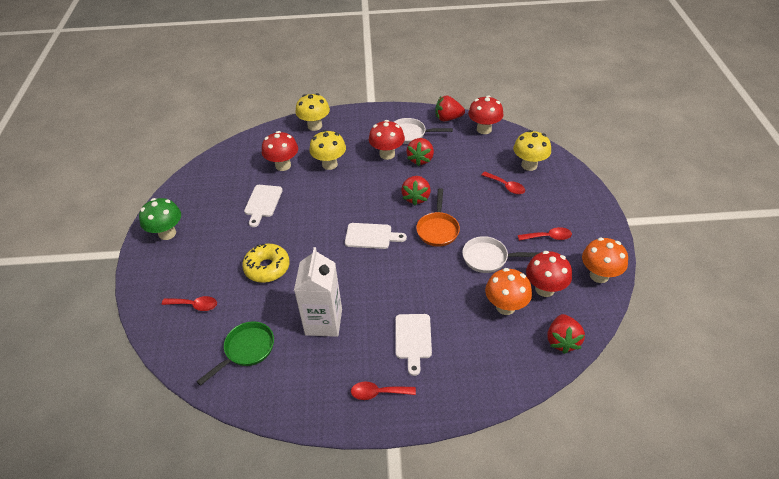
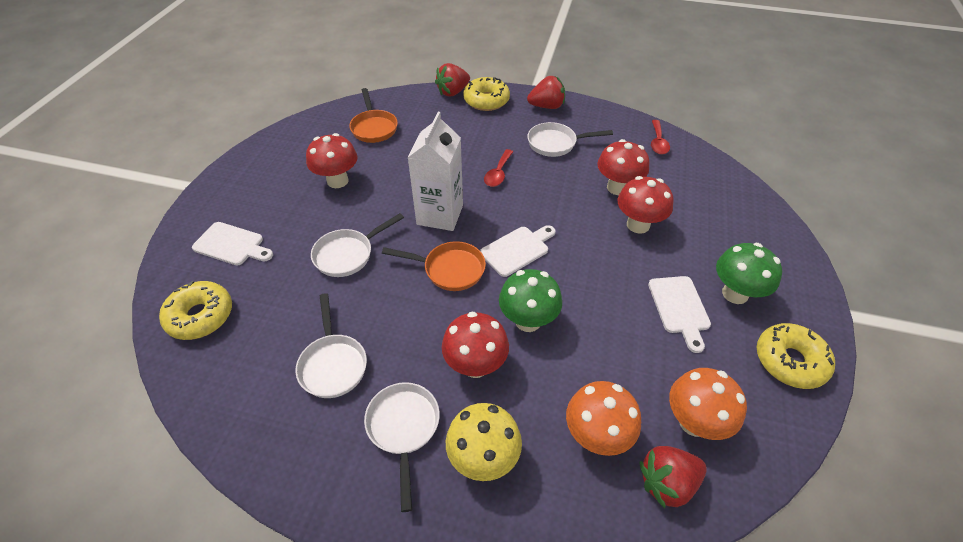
green mushroom: [139,198,181,240] = 1 -> [499,269,562,332] [716,243,782,304] = 2
green pan: [196,321,274,386] = 1 -> none = 0
orange pan: [416,188,460,247] = 1 -> [349,88,398,143] [382,241,486,291] = 2
red spoon: [162,296,217,311] [351,382,416,400] [481,172,525,194] [518,227,572,241] = 4 -> [484,149,513,187] [651,120,670,154] = 2
red strawberry: [401,176,431,205] [406,138,434,166] [435,95,465,121] [547,314,585,354] = 4 -> [435,63,470,97] [527,76,565,109] [640,446,707,509] = 3
white pan: [394,118,453,144] [462,236,541,273] = 2 -> [295,293,367,398] [311,213,404,277] [364,382,440,512] [527,122,613,157] = 4
yellow donut: [242,244,290,283] = 1 -> [159,281,232,340] [463,77,510,111] [757,323,835,389] = 3
yellow mushroom: [296,93,330,131] [309,130,346,170] [513,130,551,171] = 3 -> [446,403,522,481] = 1

